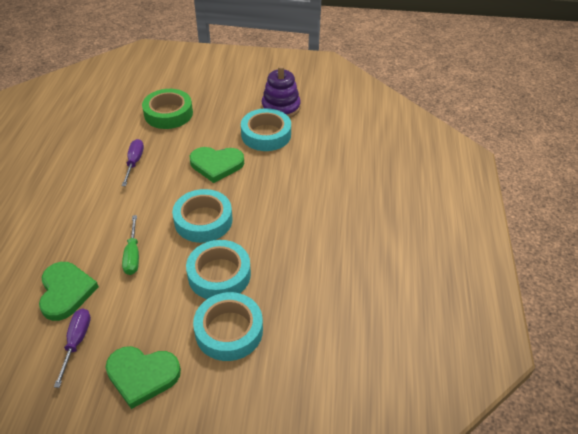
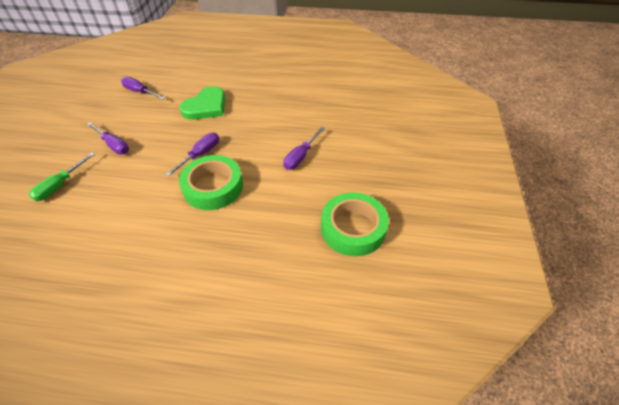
green heart: [39,262,99,321] [106,346,181,409] [190,147,244,183] = 3 -> [180,86,225,120] = 1
green tape: [142,89,193,129] = 1 -> [179,155,243,210] [321,192,389,256] = 2
purple screwdriver: [54,308,91,388] [122,139,144,186] = 2 -> [87,122,129,154] [121,77,165,100] [165,133,219,177] [283,127,325,170] = 4
purple stacking toy: [262,66,301,118] = 1 -> none = 0
turquoise tape: [172,189,233,243] [186,240,251,299] [193,292,263,361] [241,108,291,151] = 4 -> none = 0

